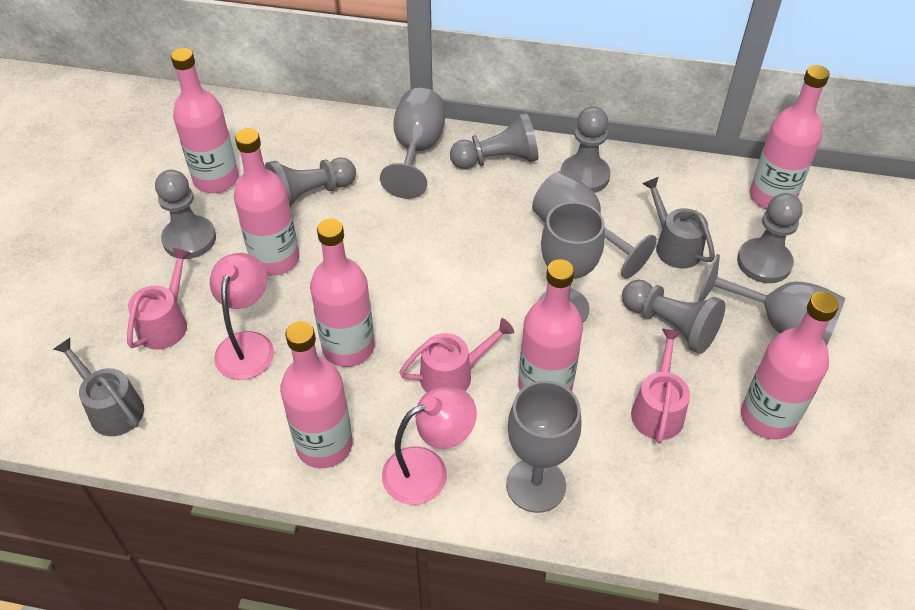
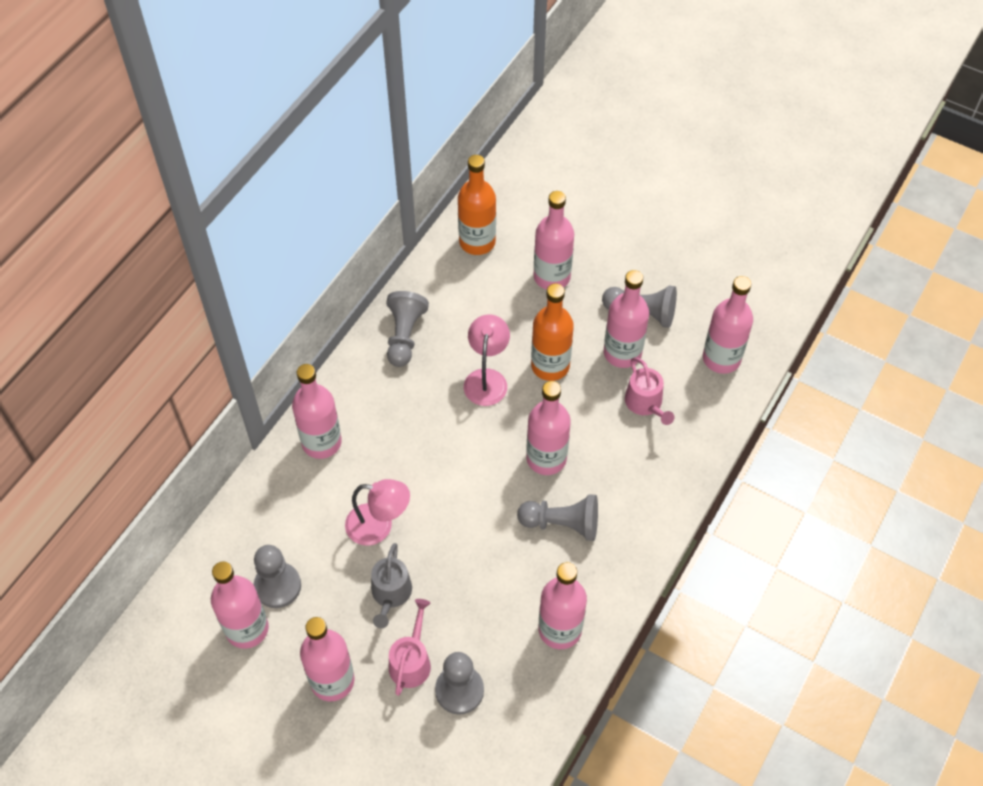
grey goblet: [380,88,445,199] [506,381,581,513] [532,171,657,279] [538,202,605,323] [698,254,845,345] = 5 -> none = 0
grey pawn: [155,170,216,259] [265,157,356,207] [450,112,538,169] [561,106,610,193] [622,280,725,354] [737,193,803,283] = 6 -> [253,545,301,608] [386,291,429,367] [435,652,484,715] [517,494,598,541] [602,285,677,328] = 5
grey watering can: [53,338,144,436] [642,177,715,268] = 2 -> [371,543,412,628] = 1
orange bottle: none = 0 -> [458,155,496,255] [531,284,574,381] = 2
pink bottle: [171,48,239,193] [234,128,299,276] [280,321,353,468] [310,219,374,367] [518,259,583,391] [741,292,839,440] [750,65,830,209] = 7 -> [211,562,269,649] [292,364,342,459] [300,617,354,701] [526,381,571,475] [534,191,574,290] [538,562,587,649] [604,270,649,368] [703,276,753,374] = 8
pink watering can: [127,248,191,349] [399,318,514,393] [631,329,690,443] = 3 -> [389,599,431,696] [625,357,674,425] = 2

